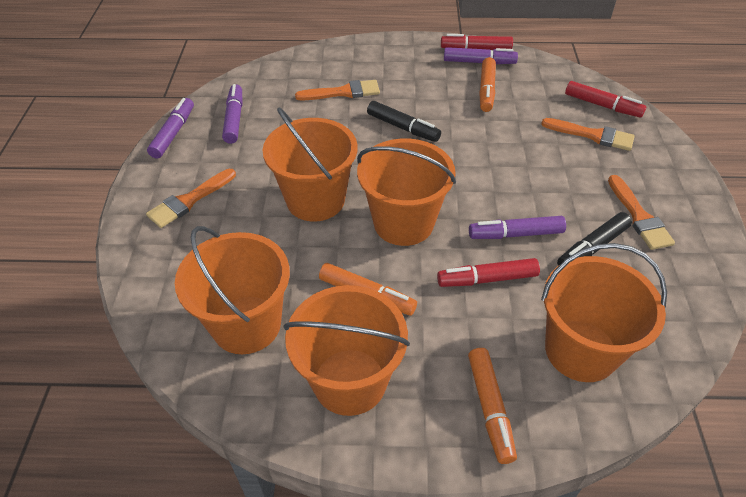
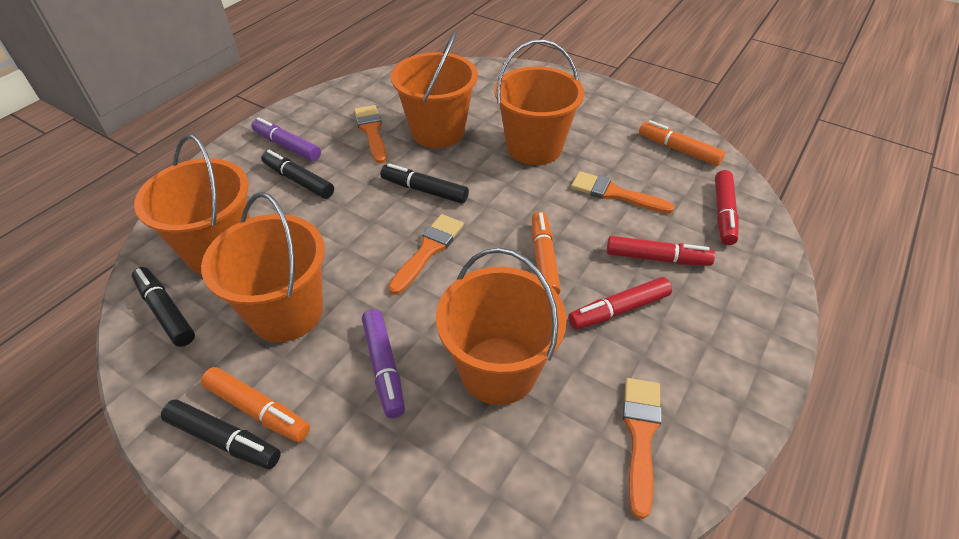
black marker: [367,101,441,142] [557,212,632,266] = 2 -> [132,267,195,347] [161,400,281,469] [261,150,334,199] [380,163,469,204] = 4
purple marker: [147,98,194,159] [222,84,242,144] [444,47,518,64] [469,216,566,239] = 4 -> [251,117,321,161] [362,309,405,418] = 2

